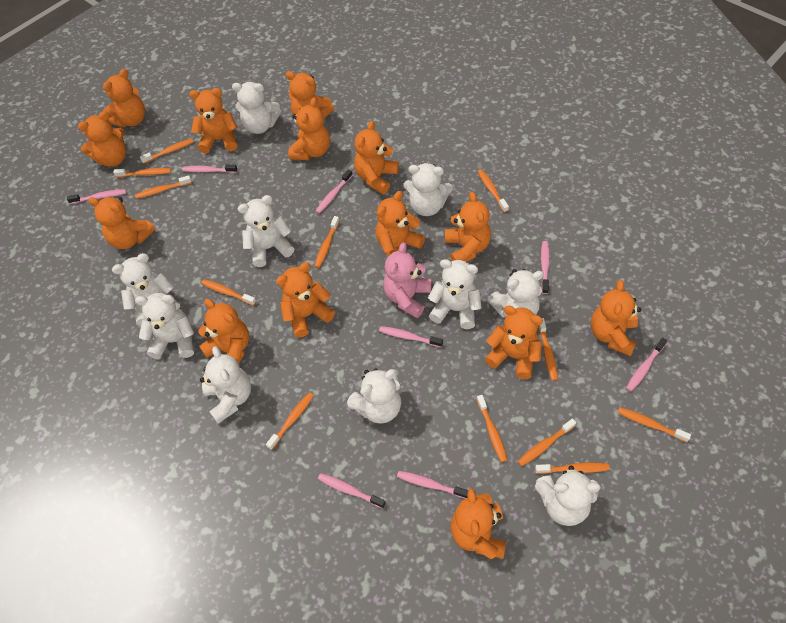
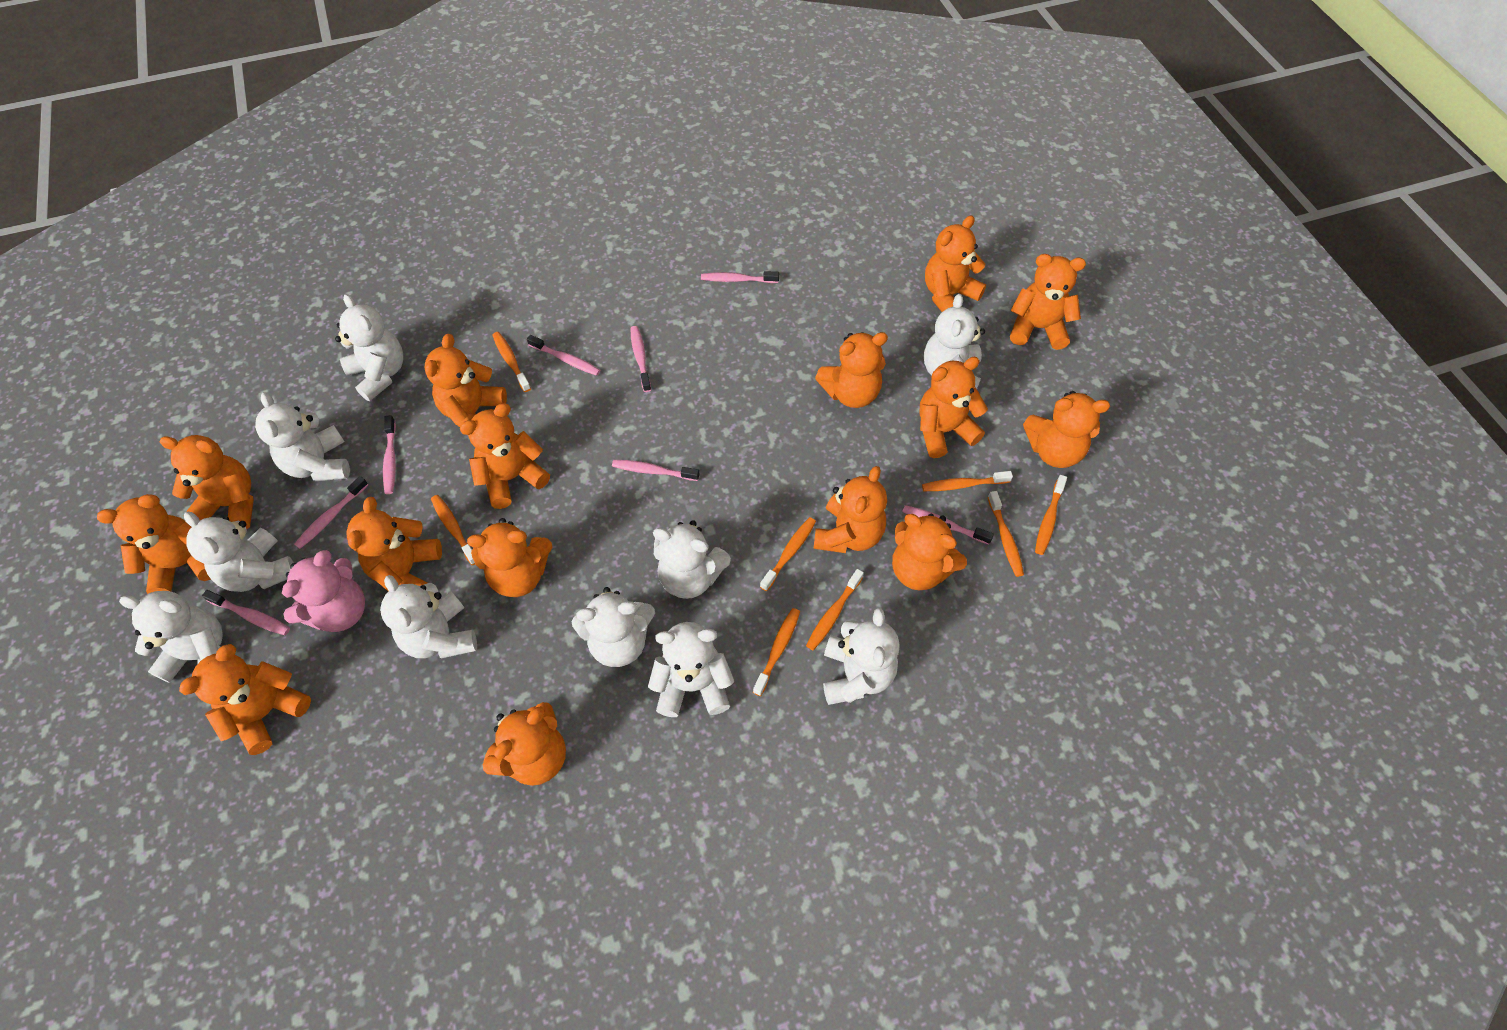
orange teddy bear: [78,111,126,167] [88,197,155,249] [102,69,145,127] [189,88,238,154] [198,299,249,364] [276,262,335,337] [286,71,334,119] [289,97,330,160] [354,121,399,194] [376,191,425,256] [445,192,491,262] [450,488,506,559] [485,306,543,379] [591,280,641,356] = 14 -> [97,494,211,594] [160,435,254,530] [179,644,311,755] [346,497,442,591] [425,334,507,427] [460,403,550,509] [467,518,552,597] [482,702,566,786] [813,466,887,553] [815,332,888,408] [892,514,967,591] [919,357,988,458] [925,215,986,312] [1010,254,1086,350] [1023,391,1110,468] = 15
orange toothbrush: [113,168,171,177] [135,175,192,199] [140,139,194,164] [201,279,256,306] [266,392,314,450] [315,216,339,268] [476,395,507,462] [477,169,509,212] [518,418,576,466] [535,463,610,474] [538,318,558,381] [617,407,691,442] = 12 -> [431,495,475,565] [492,332,531,392] [753,608,800,696] [760,517,816,591] [806,569,864,650] [922,471,1013,491] [988,491,1024,577] [1035,475,1067,555] = 8

